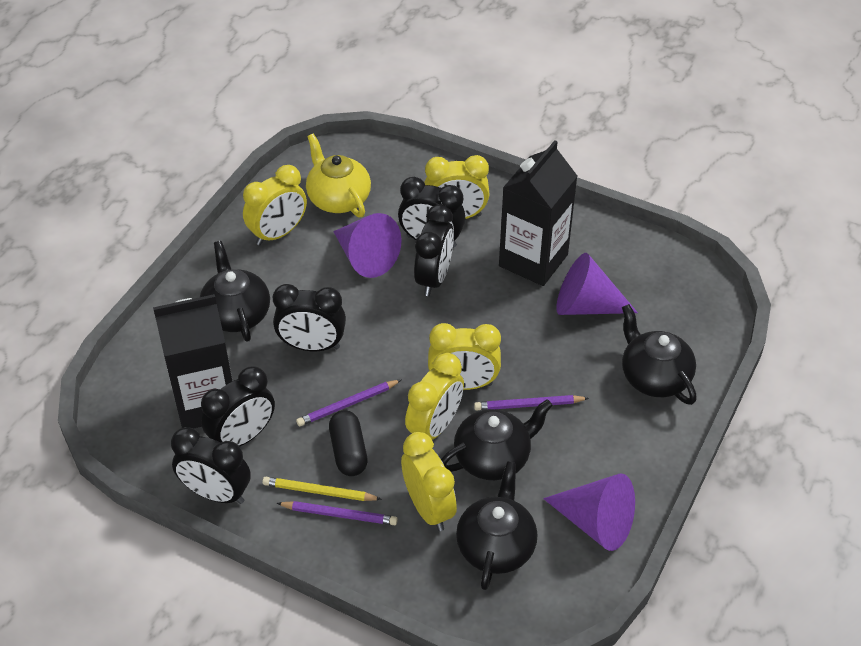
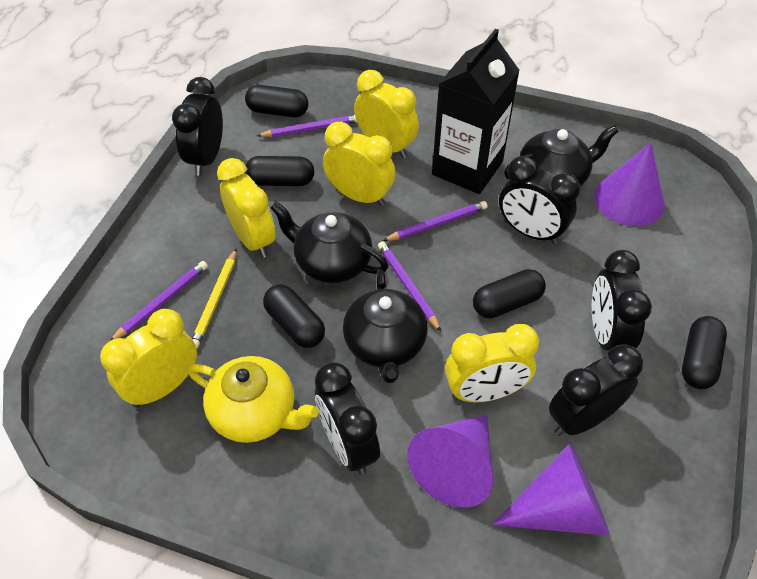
black capsule: [329,410,368,476] = 1 -> [245,85,309,117] [245,156,314,186] [263,285,325,348] [473,269,546,319] [682,316,727,389] = 5
black carton: [153,294,232,428] [499,140,577,286] = 2 -> [432,29,520,194] = 1
black teapot: [200,241,270,342] [441,399,553,480] [456,461,537,590] [622,304,697,405] = 4 -> [271,201,388,283] [343,269,427,383] [504,125,619,187] = 3
purple pencil: [277,501,398,525] [296,380,401,426] [474,395,589,411] = 3 -> [110,261,208,341] [257,115,357,137] [378,241,441,332] [383,201,488,241] = 4

